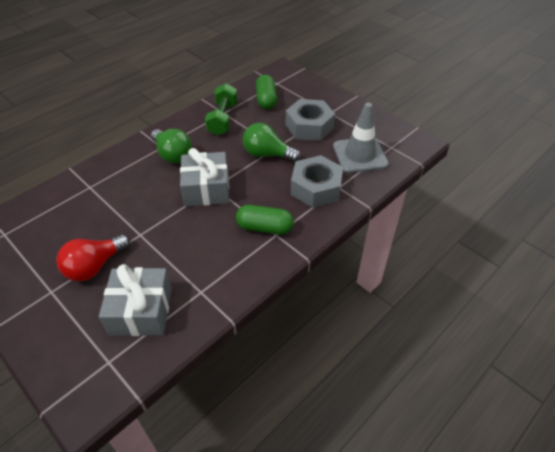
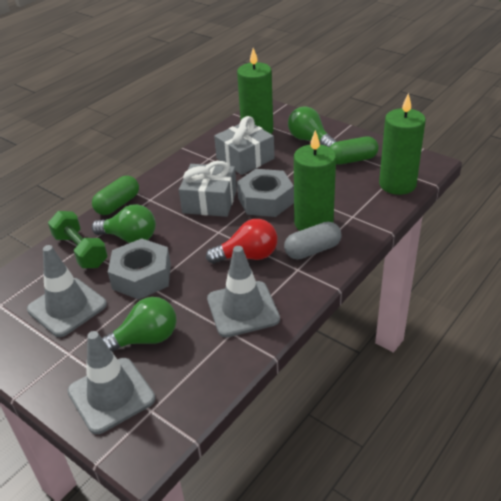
green candle: none = 0 -> [237,48,273,134] [294,130,336,231] [379,93,426,195] = 3
green light bulb: [151,129,192,163] [243,123,301,162] = 2 -> [92,204,156,243] [102,297,176,352] [288,106,337,147] = 3
grey capsule: none = 0 -> [284,222,342,260] = 1
grey traffic cone: [333,102,389,173] = 1 -> [27,245,107,337] [67,331,155,434] [207,246,280,337] = 3

